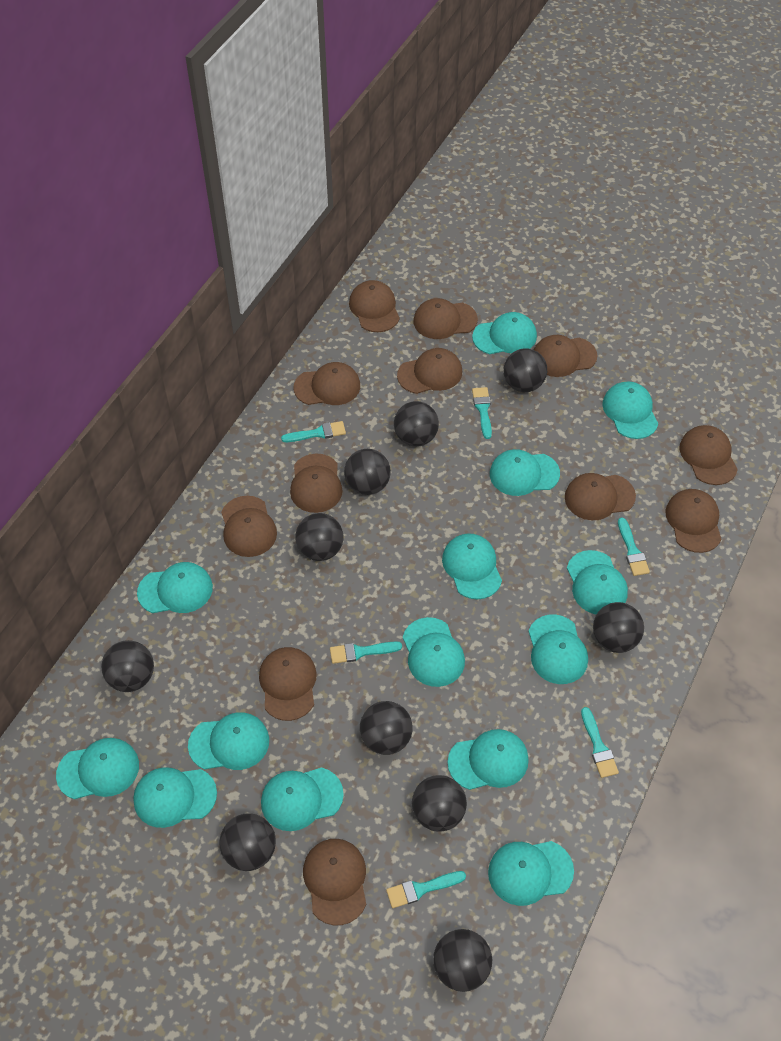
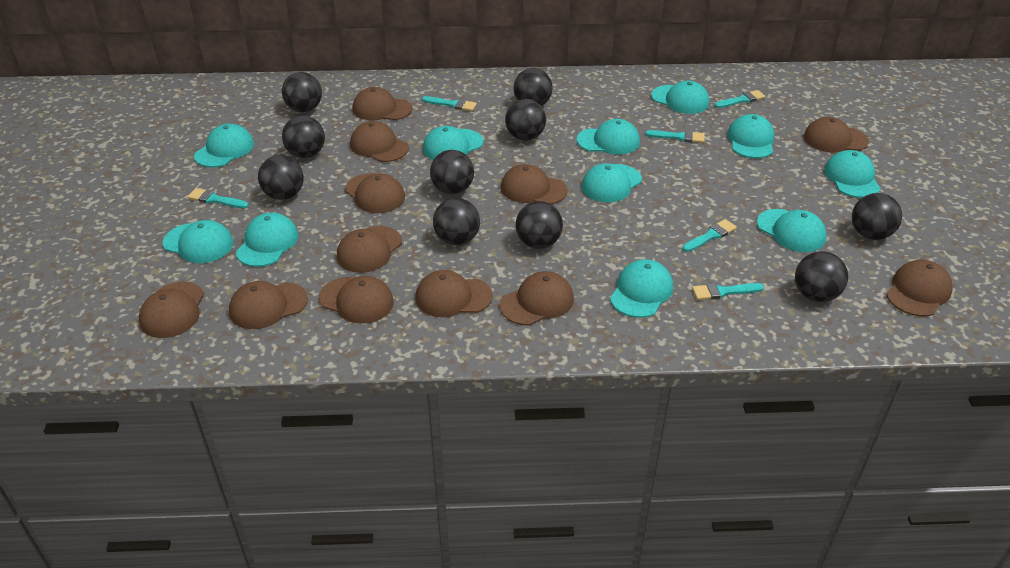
turquoise cap: [56,738,139,799] [133,767,217,828] [137,562,213,613] [188,712,269,770] [261,767,344,831] [403,617,465,687] [442,533,502,599] [448,729,529,790] [472,312,537,354] [488,841,574,906] [490,449,560,496] [528,614,588,684] [567,550,628,615] [602,381,659,439] = 14 -> [163,220,233,263] [194,124,254,168] [236,213,298,267] [423,126,484,160] [577,119,640,155] [582,163,642,202] [610,259,673,318] [651,81,709,114] [727,114,774,158] [757,209,827,252] [824,150,881,198] = 11

